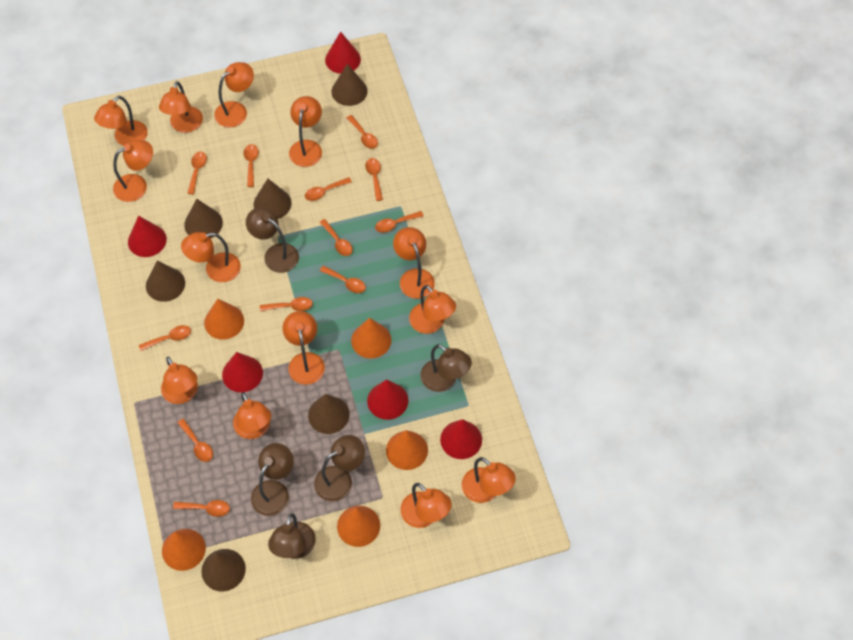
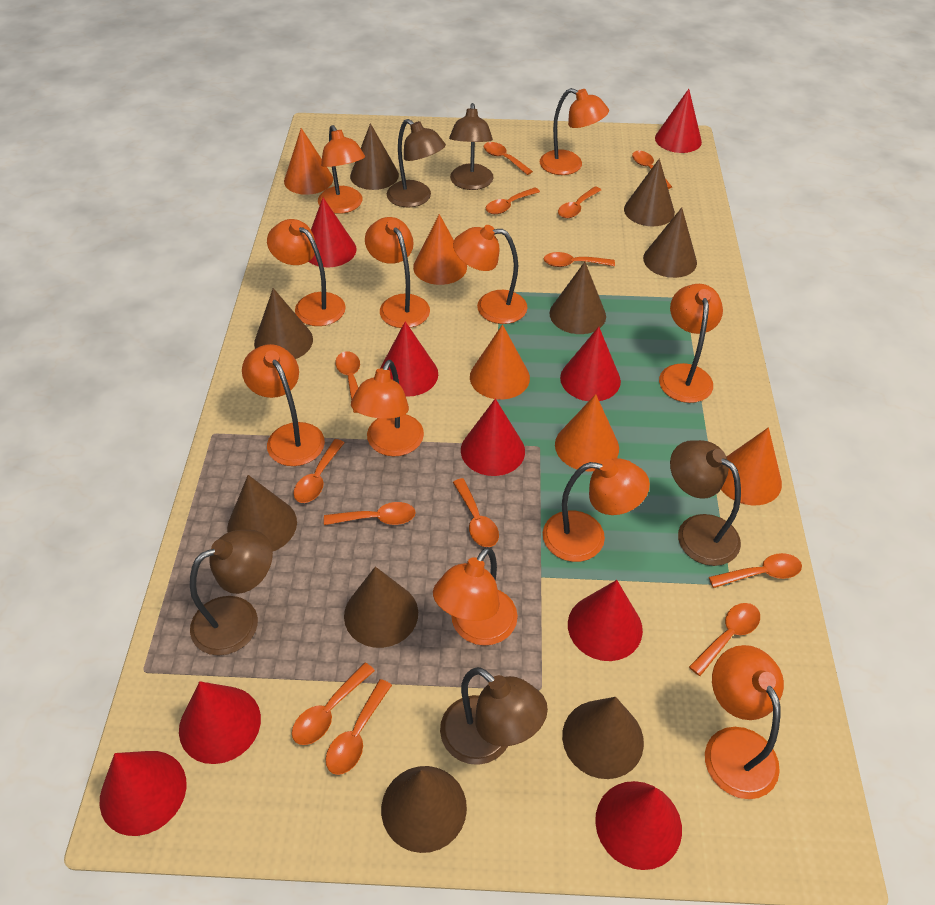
brown cone: [146,260,185,302] [184,199,223,238] [201,549,246,592] [254,179,292,219] [308,394,350,434] [331,64,368,106] = 6 -> [227,475,297,552] [254,288,313,359] [344,567,418,648] [350,123,399,190] [381,766,467,853] [549,262,606,334] [562,697,644,779] [624,158,675,226] [643,208,697,278] = 9
orange lamp: [94,96,148,146] [113,140,153,202] [159,81,203,133] [161,357,198,404] [181,232,241,282] [214,62,254,127] [233,392,271,439] [282,311,325,385] [289,96,322,167] [393,227,435,299] [400,483,452,528] [409,285,456,334] [462,457,516,503] = 13 -> [242,344,325,466] [267,219,346,326] [318,125,365,214] [351,360,424,456] [365,217,430,328] [433,547,518,646] [453,225,527,324] [540,88,609,175] [543,458,650,562] [659,284,723,403] [705,645,784,799] = 11
orange spoon: [139,325,191,351] [173,500,230,517] [178,419,213,462] [187,152,207,195] [244,144,259,187] [260,297,313,311] [305,177,352,201] [319,219,353,256] [320,266,366,293] [347,115,378,149] [365,158,383,201] [375,211,424,233] = 12 -> [292,663,375,745] [293,439,344,503] [324,502,416,525] [326,679,392,775] [335,351,360,413] [453,478,499,547] [484,142,533,175] [486,187,540,214] [544,252,615,267] [558,187,601,218] [632,151,672,189] [689,603,760,676] [709,553,802,588] = 13
red cone: [128,216,167,257] [222,352,263,392] [325,31,361,74] [367,379,408,420] [440,419,482,459] = 5 -> [100,751,187,836] [179,681,261,764] [309,198,357,267] [380,321,438,397] [461,398,525,476] [560,327,621,401] [568,580,643,661] [595,781,682,870] [655,89,702,153] = 9

